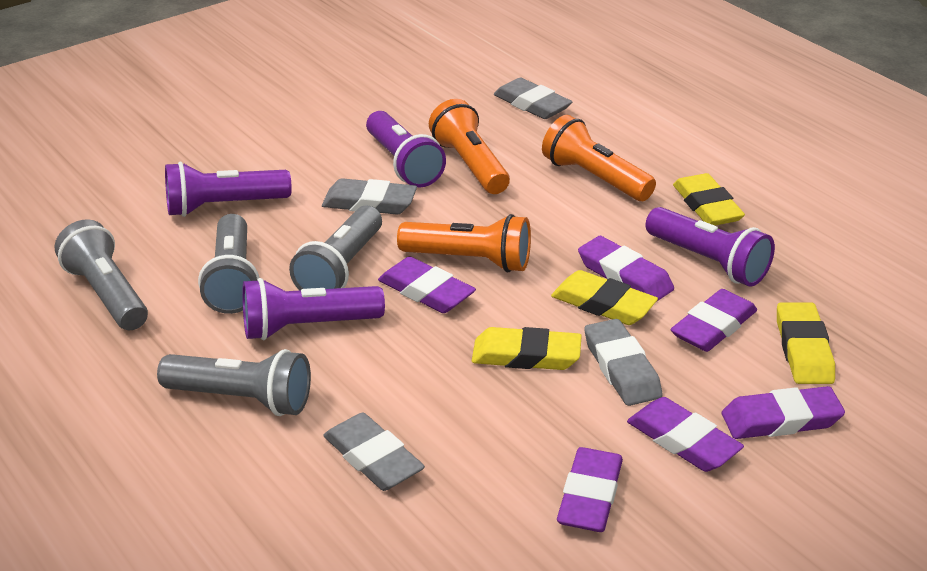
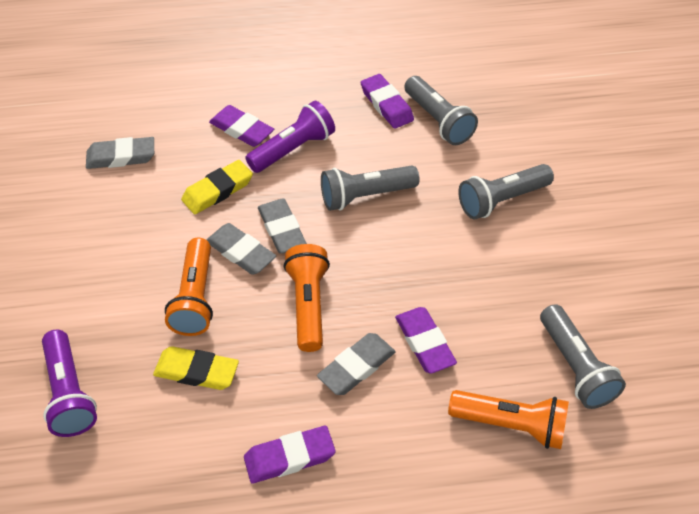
purple eraser: [378,257,476,313] [557,447,623,532] [578,236,674,302] [627,397,744,472] [671,289,757,352] [722,386,845,439] = 6 -> [209,105,274,147] [244,426,336,483] [361,74,414,129] [395,307,457,374] = 4
purple flashlight: [165,162,292,217] [242,278,385,340] [366,111,446,188] [646,207,775,287] = 4 -> [42,330,97,437] [245,101,335,173] = 2
yellow eraser: [472,327,582,370] [551,270,658,325] [673,173,745,226] [777,302,835,384] = 4 -> [153,346,239,390] [181,160,253,214] = 2

